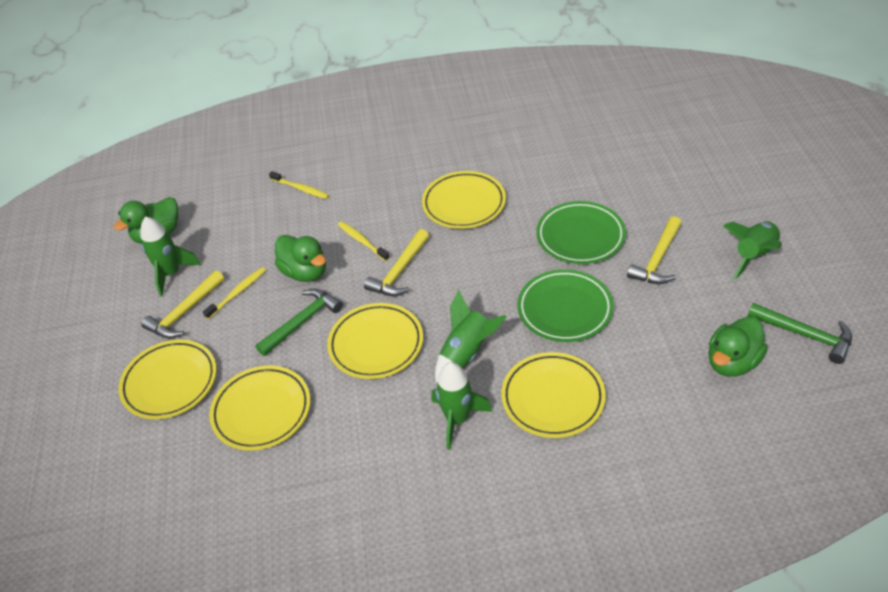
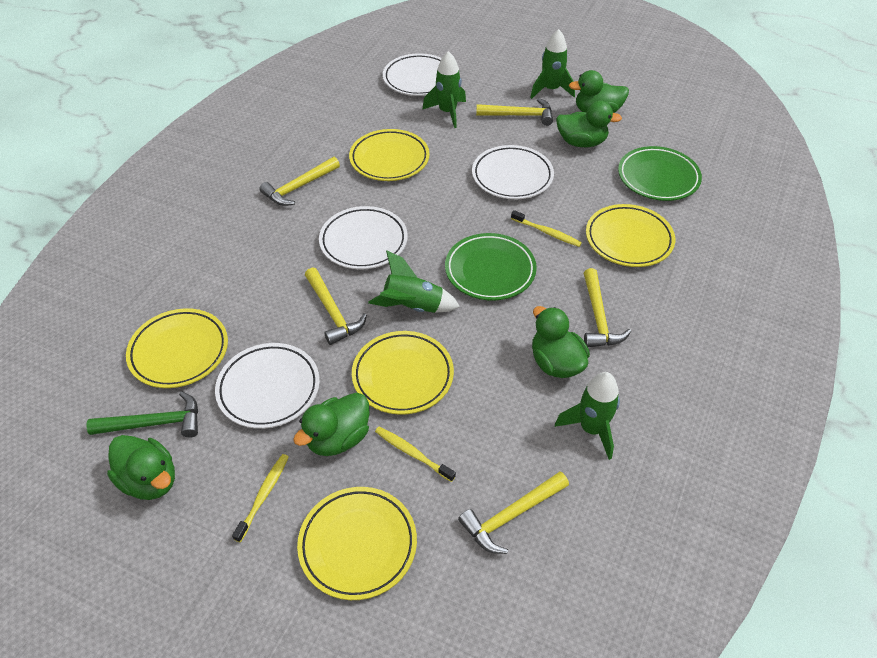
green duck: [114,197,178,244] [275,235,326,282] [708,316,768,377] = 3 -> [107,435,175,500] [293,393,370,456] [532,306,590,378] [556,101,622,147] [569,70,629,113] = 5
green hammer: [255,289,343,356] [748,303,852,364] = 2 -> [86,391,198,438] = 1
white plate: none = 0 -> [215,343,320,429] [319,206,408,269] [383,53,442,96] [472,145,554,199] = 4
yellow hammer: [141,270,224,339] [364,229,429,296] [627,216,682,284] = 3 -> [259,157,340,206] [305,268,367,345] [458,472,569,554] [476,98,553,126] [584,268,631,347] = 5

